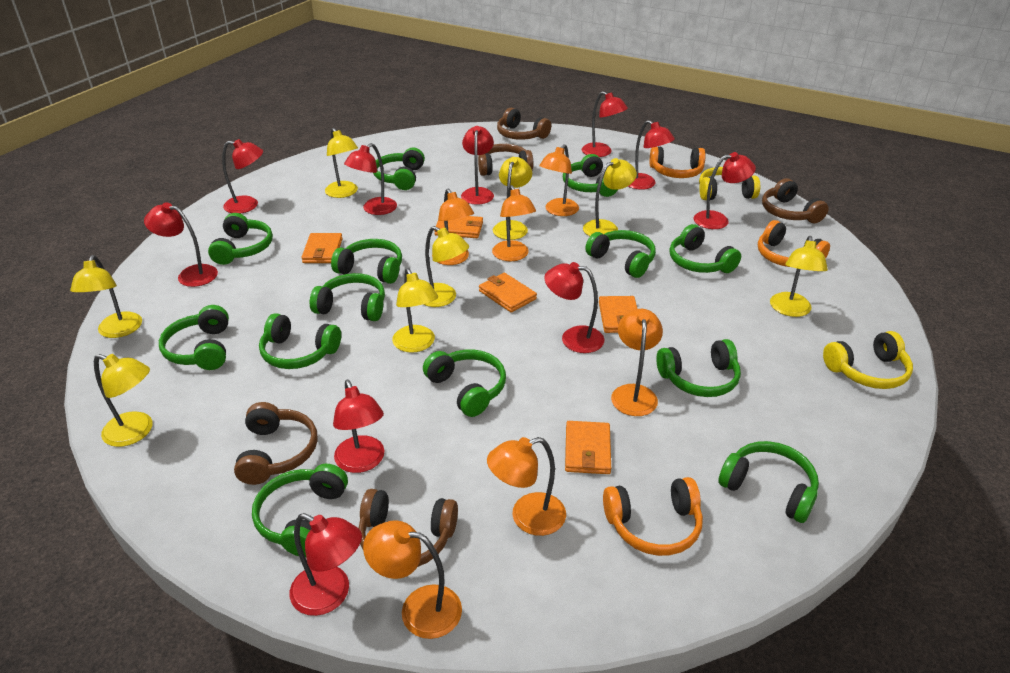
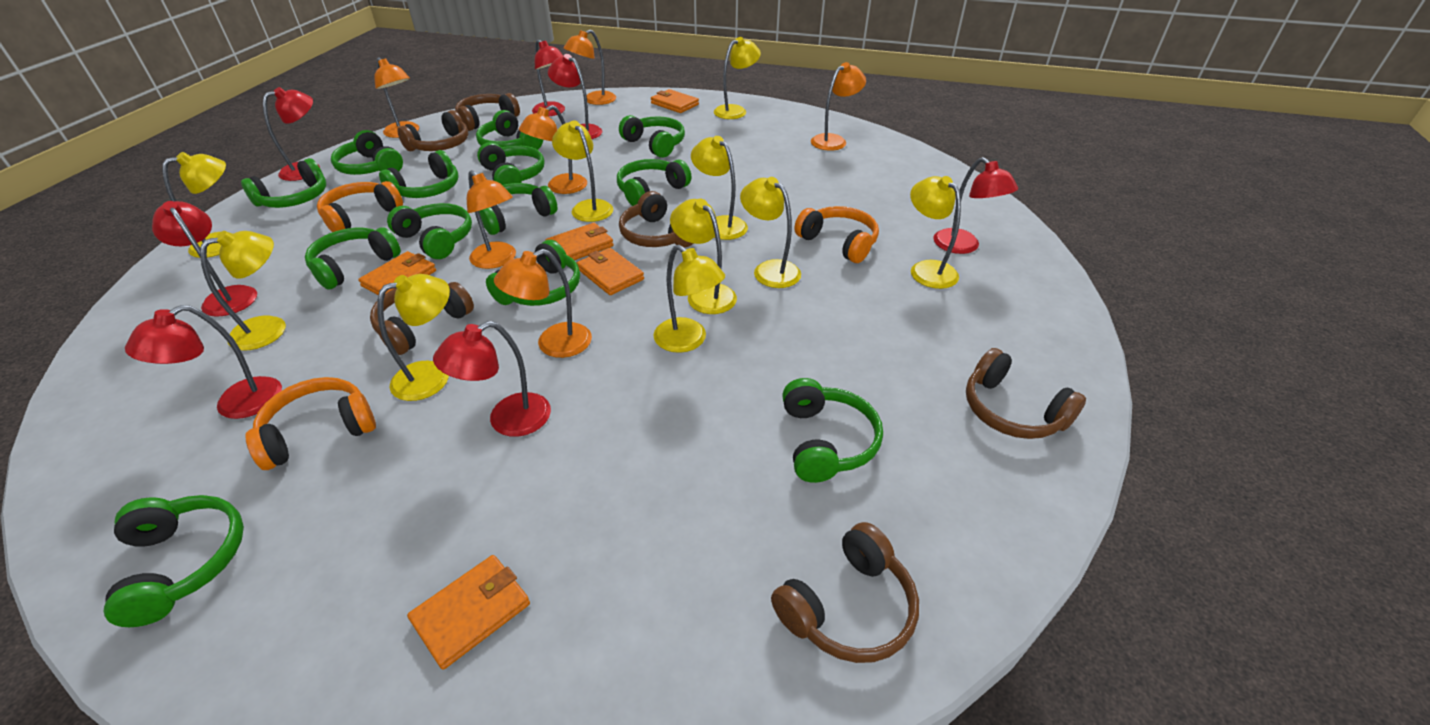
brown headphones: [234,402,318,485] [359,489,458,567] [478,144,533,176] [497,108,551,140] [762,178,829,223] = 5 -> [370,282,474,355] [397,110,468,151] [455,93,520,131] [619,191,693,247] [771,522,919,663] [966,348,1086,439] = 6
red lamp: [144,202,218,287] [222,139,263,213] [290,513,362,616] [333,380,385,473] [344,143,397,215] [461,126,494,205] [544,262,604,353] [582,91,628,157] [628,120,675,190] [694,152,756,229] = 10 -> [125,305,282,419] [152,201,257,317] [263,87,320,181] [433,321,551,437] [532,39,565,116] [548,54,602,139] [933,157,1018,254] = 7
yellow headphones: [699,167,760,200] [823,331,913,389] = 2 -> none = 0
yellow lamp: [70,255,142,338] [94,354,153,447] [325,128,358,198] [392,268,438,352] [423,226,469,307] [493,157,532,240] [583,158,637,236] [770,236,828,317] = 8 -> [162,152,233,258] [200,231,286,351] [377,274,450,401] [552,121,613,222] [654,245,725,353] [670,199,737,314] [691,136,748,240] [714,37,761,119] [740,177,801,288] [910,176,961,289] = 10

